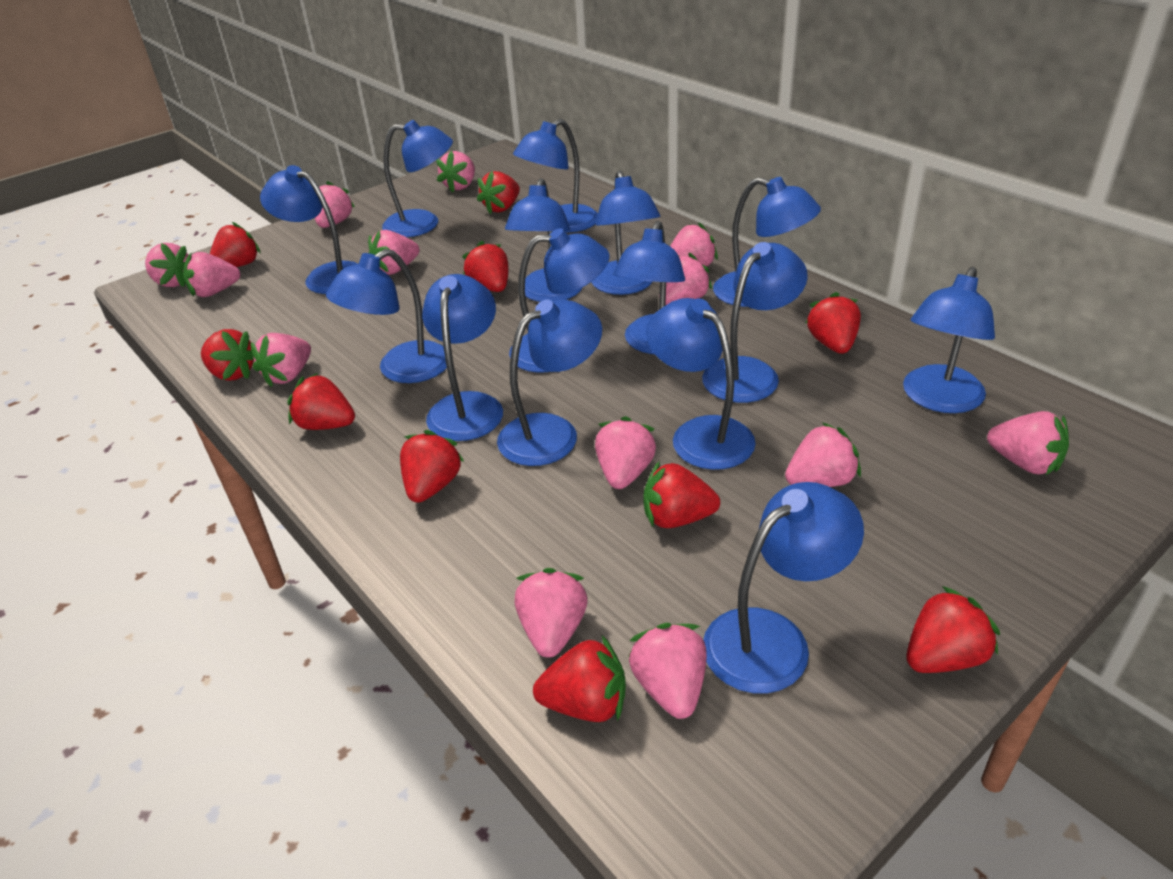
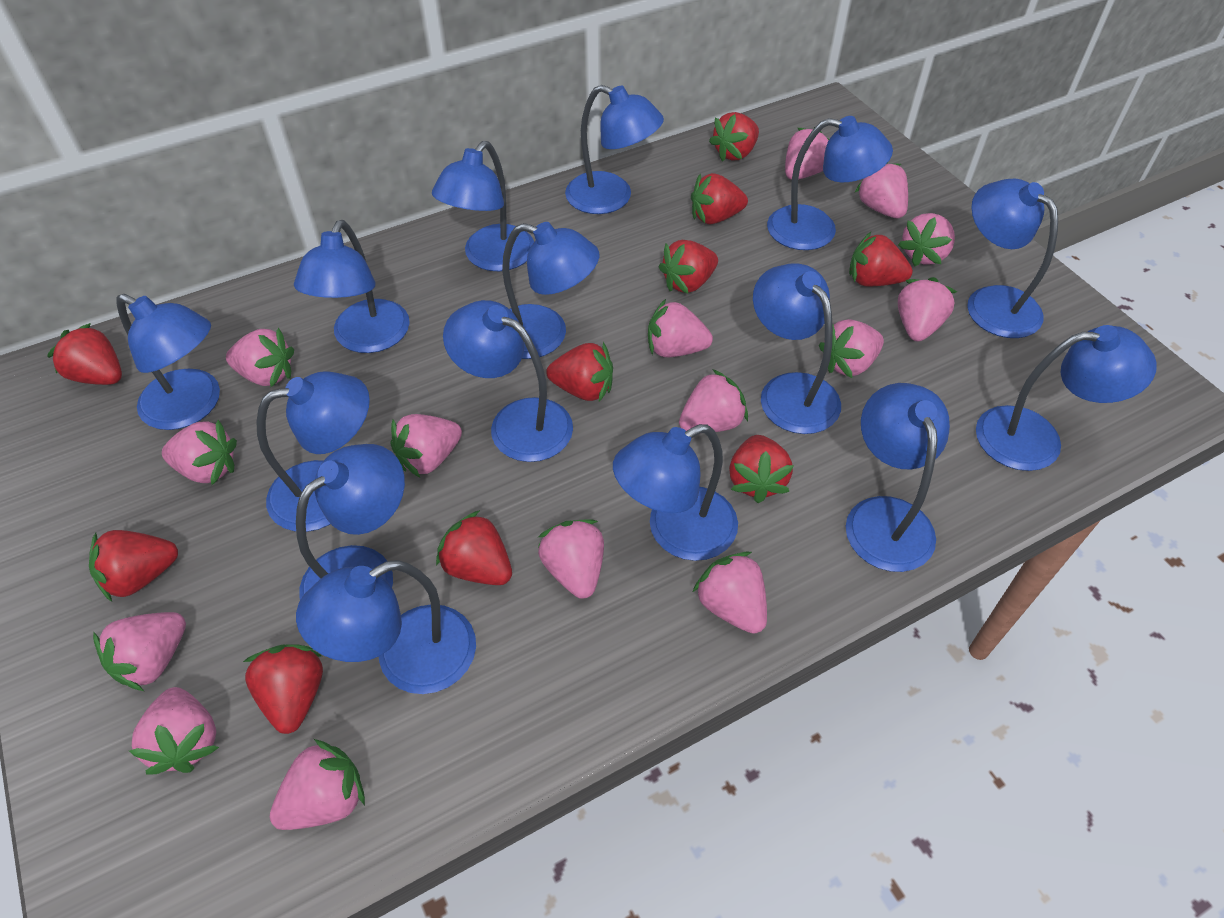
pink strawberry: [145,243,188,287] [183,252,240,297] [250,333,311,387] [315,181,355,228] [368,230,420,275] [436,151,475,193] [515,568,588,658] [595,416,656,489] [628,623,707,719] [659,253,712,305] [670,222,718,267] [785,422,861,487] [987,411,1069,475] = 13 -> [93,612,186,691] [129,687,219,775] [162,420,237,485] [226,328,294,387] [270,739,365,830] [390,414,462,478] [538,519,604,599] [648,299,713,357] [679,369,748,432] [693,552,767,634] [785,127,829,180] [819,319,884,378] [855,164,908,218] [898,213,955,267] [898,277,957,341] = 15

